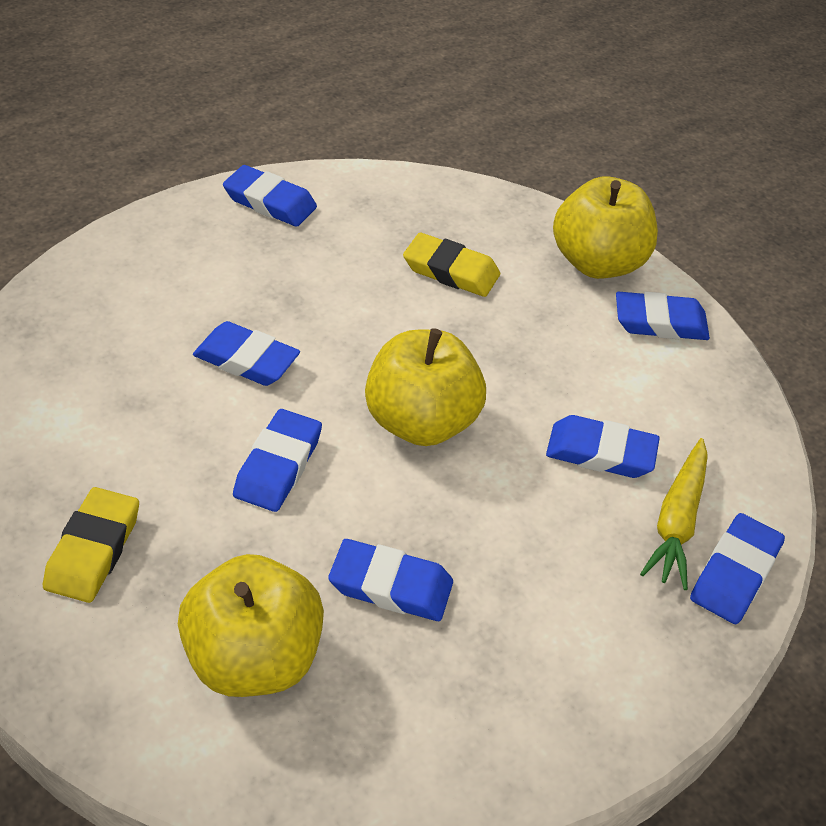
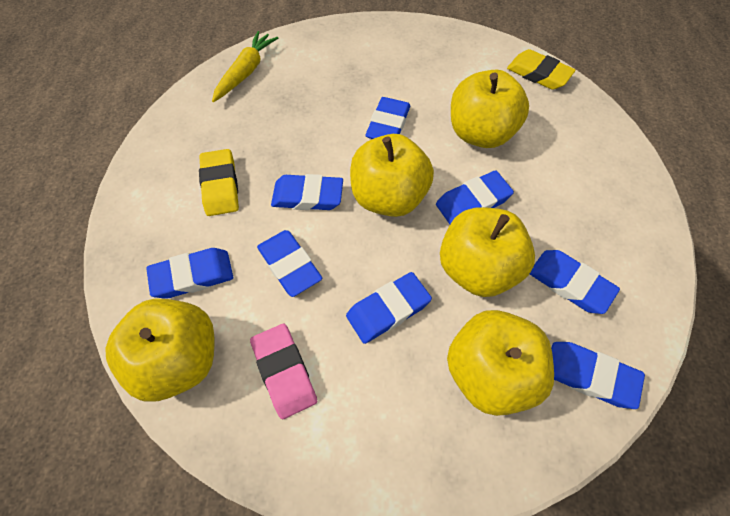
blue eraser: [193,321,300,386] [223,165,317,227] [233,409,322,512] [328,539,453,621] [546,415,660,478] [616,291,710,340] [690,513,785,624] = 7 -> [146,248,233,299] [257,230,322,297] [271,174,343,210] [346,272,432,344] [365,97,410,139] [436,171,514,224] [530,250,620,314] [551,342,645,409] = 8
pink eraser: none = 0 -> [250,324,317,419] = 1
yellow apple: [178,554,324,697] [365,328,486,446] [553,176,658,279] = 3 -> [105,298,214,402] [350,134,434,217] [440,207,535,297] [447,310,554,416] [451,70,529,148] = 5

